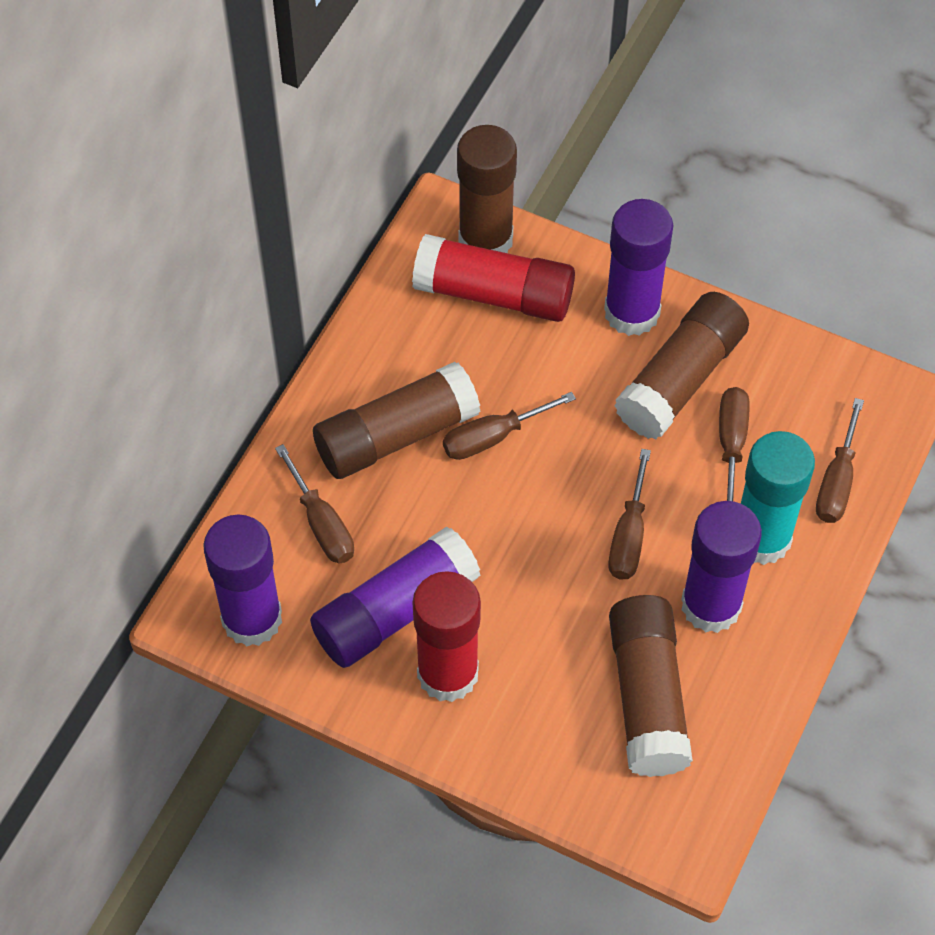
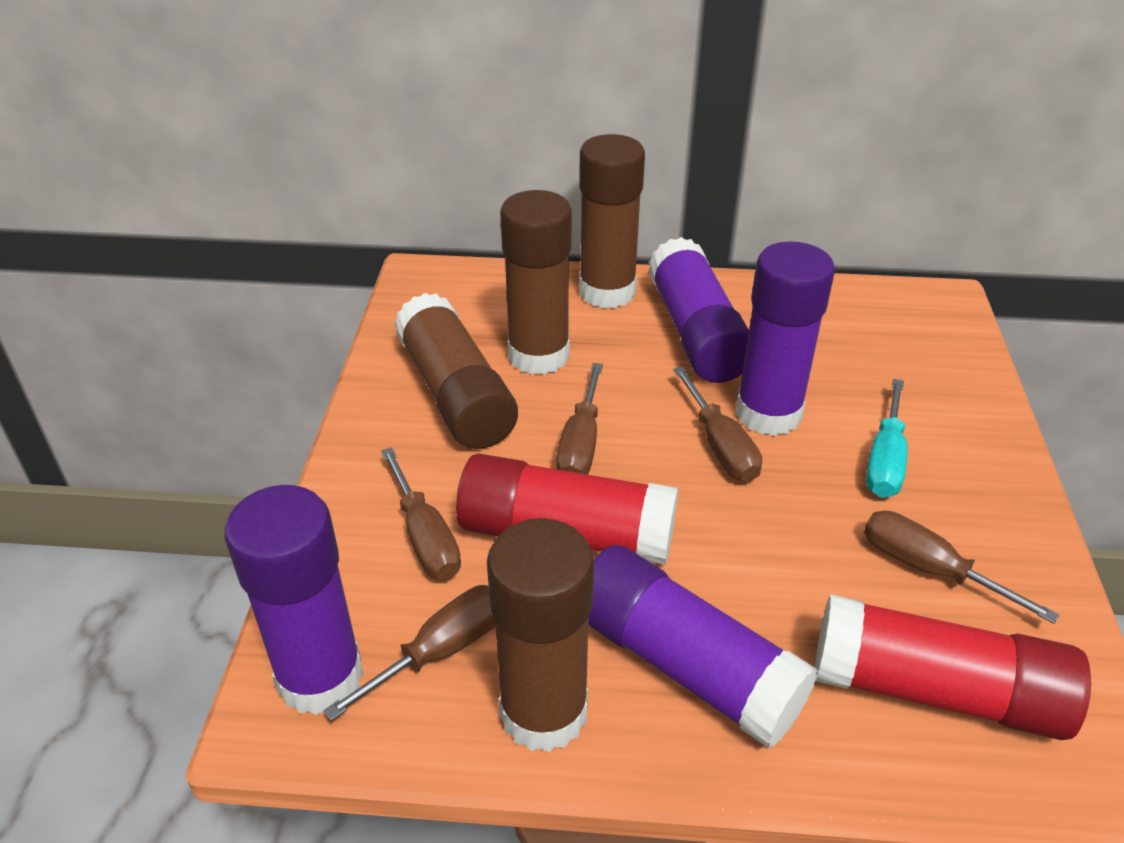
turquoise glue stick: [741,431,815,565] = 1 -> none = 0
turquoise screwdriver: none = 0 -> [866,379,908,498] = 1

